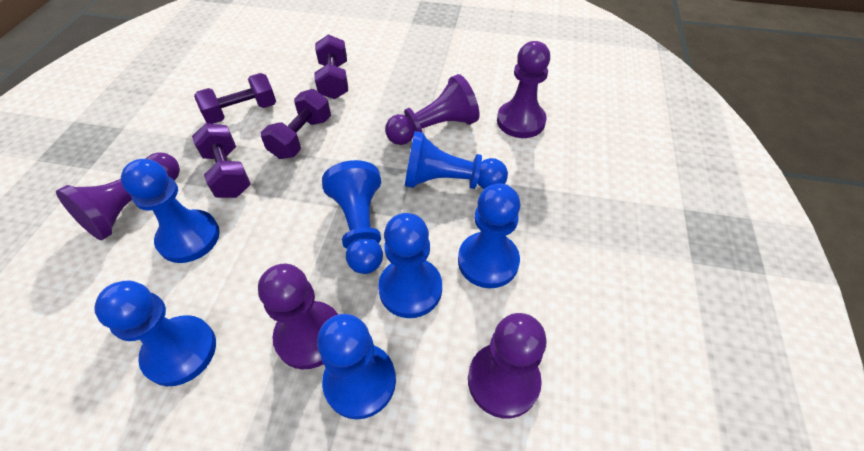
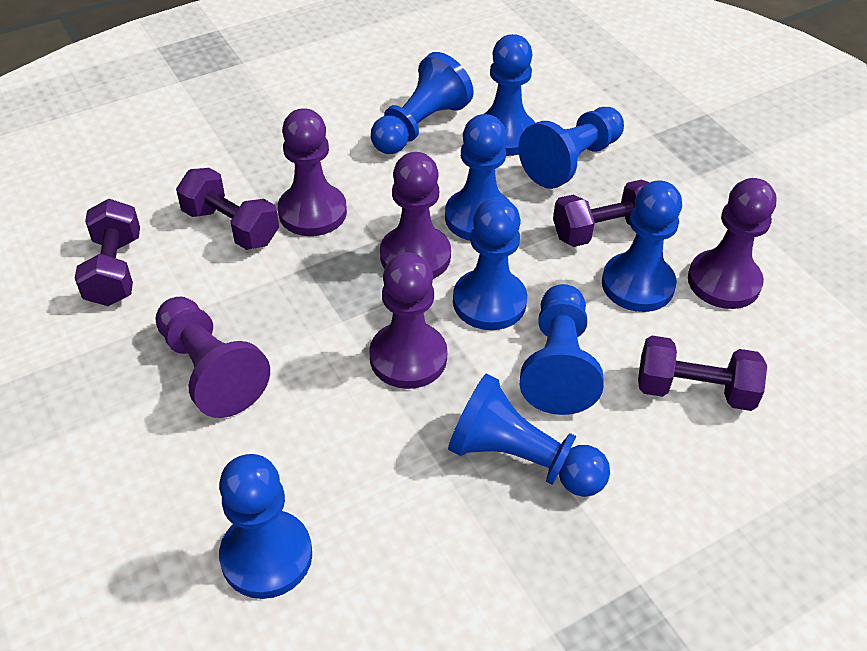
blue pawn: [94,281,216,386] [121,159,220,263] [317,314,396,419] [322,160,383,274] [378,213,442,318] [405,131,508,189] [458,183,520,288] = 7 -> [219,454,312,599] [371,52,474,154] [445,114,509,241] [448,374,610,497] [453,197,527,330] [484,34,535,156] [518,107,624,189] [520,284,604,415] [602,180,682,312] = 9

